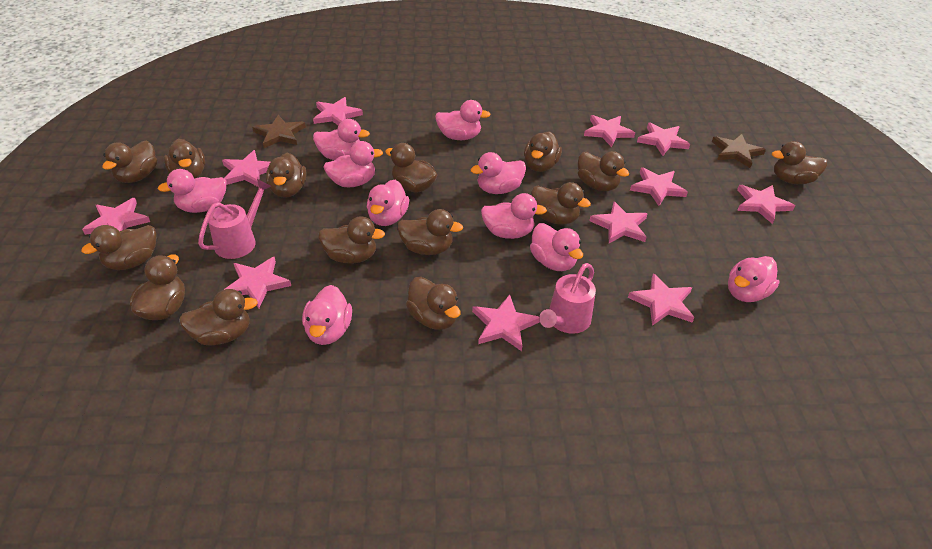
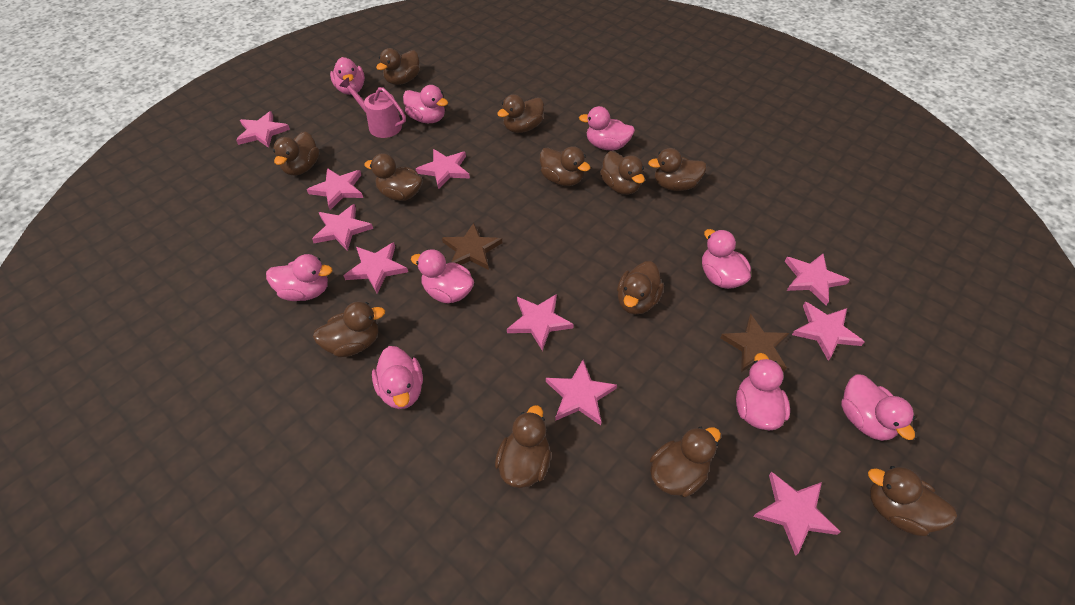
brown duck: [81,225,156,270] [102,140,157,183] [130,254,185,320] [164,139,205,179] [179,289,258,345] [266,153,306,198] [319,216,385,264] [385,143,437,193] [397,209,463,255] [406,277,461,330] [524,131,562,172] [531,182,591,225] [578,151,629,191] [772,141,827,184] = 14 -> [273,131,319,176] [313,301,385,357] [364,153,423,201] [376,48,420,85] [495,405,551,488] [497,94,544,133] [540,146,591,186] [600,151,645,195] [617,261,664,315] [648,148,706,191] [650,427,721,497] [868,466,957,536] = 12
pink duck: [158,169,226,213] [302,285,352,345] [313,119,370,160] [323,141,383,187] [367,180,409,226] [435,100,491,140] [470,152,526,194] [481,193,547,239] [530,223,583,271] [728,256,780,302] = 10 -> [266,254,332,301] [330,57,365,95] [372,346,423,409] [403,85,448,123] [411,249,474,303] [579,106,635,150] [702,229,751,289] [736,353,790,430] [841,374,915,441] = 9
pink star: [82,198,150,235] [222,150,270,187] [224,257,291,308] [313,97,363,125] [472,295,540,351] [584,115,635,147] [589,201,648,243] [628,273,695,326] [630,167,688,206] [637,122,690,156] [737,185,795,224] = 11 -> [236,111,290,148] [307,168,363,210] [312,204,373,251] [344,242,408,293] [416,149,470,190] [507,294,574,351] [546,360,617,425] [753,472,840,556] [785,254,850,305] [792,302,864,361] = 10
pink watering can: [198,179,271,259] [539,263,596,334] = 2 -> [340,77,406,138] = 1

